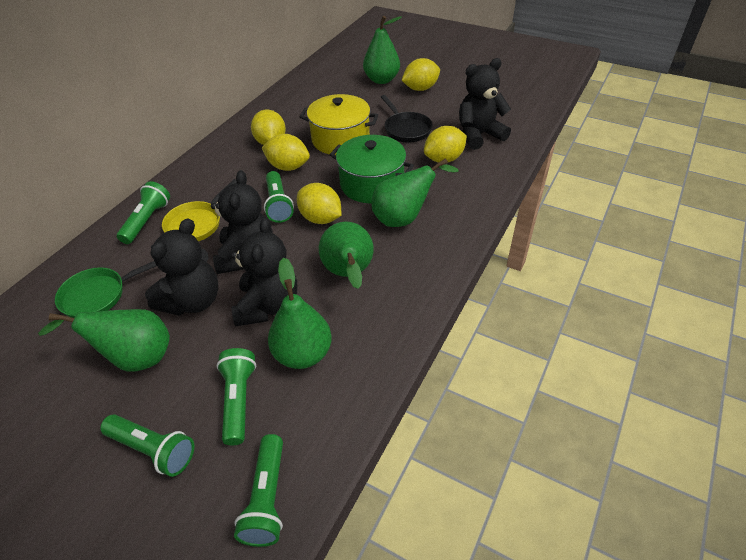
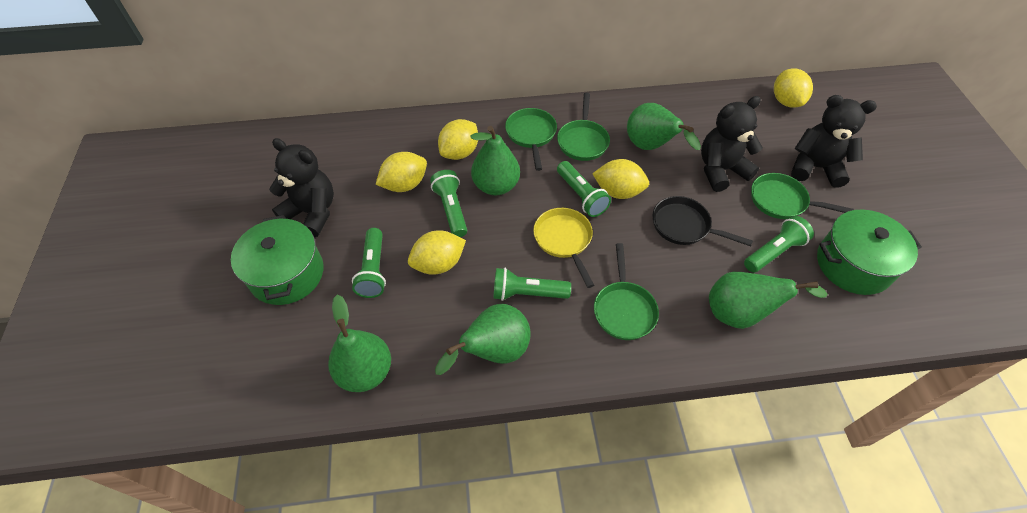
black teddy bear: [145,218,218,316] [211,170,273,274] [231,217,297,326] [459,58,511,150] = 4 -> [269,138,334,237] [701,96,763,192] [791,95,877,188] = 3
green pan: [55,261,157,318] = 1 -> [505,108,557,171] [557,93,610,161] [594,243,659,340] [751,173,854,219] = 4
green pot: [330,135,414,203] = 1 -> [231,215,324,305] [817,209,922,295] = 2
yellow pot: [300,94,378,155] = 1 -> none = 0

